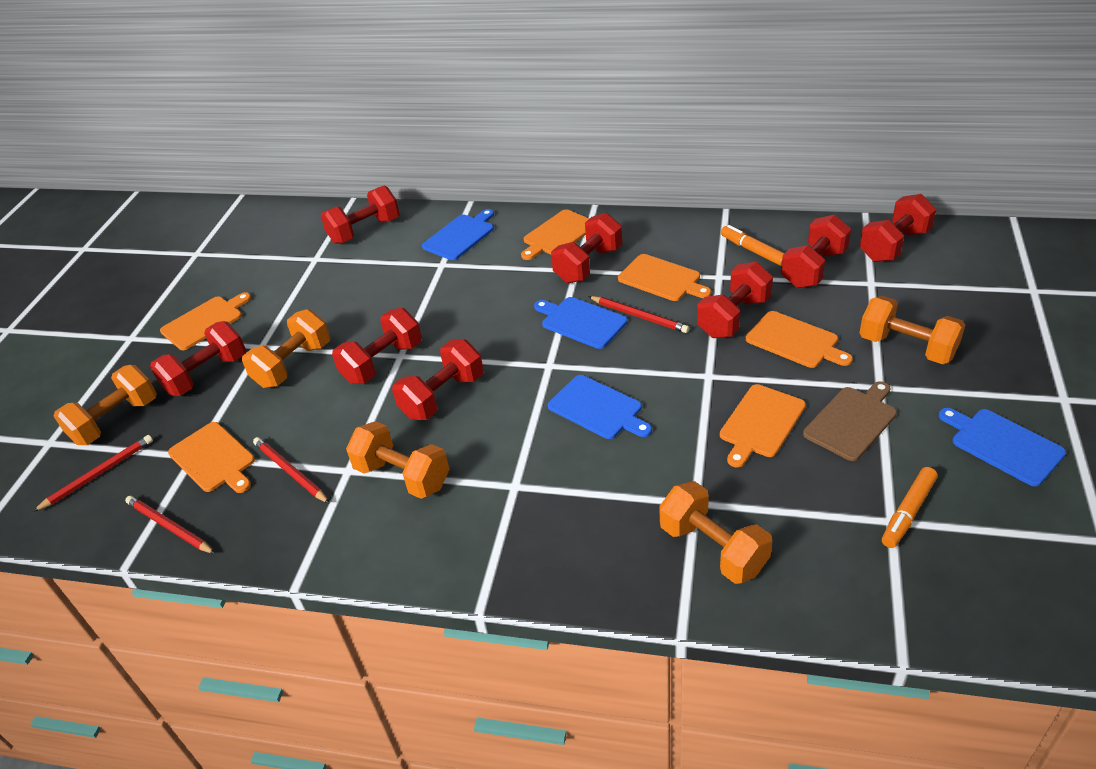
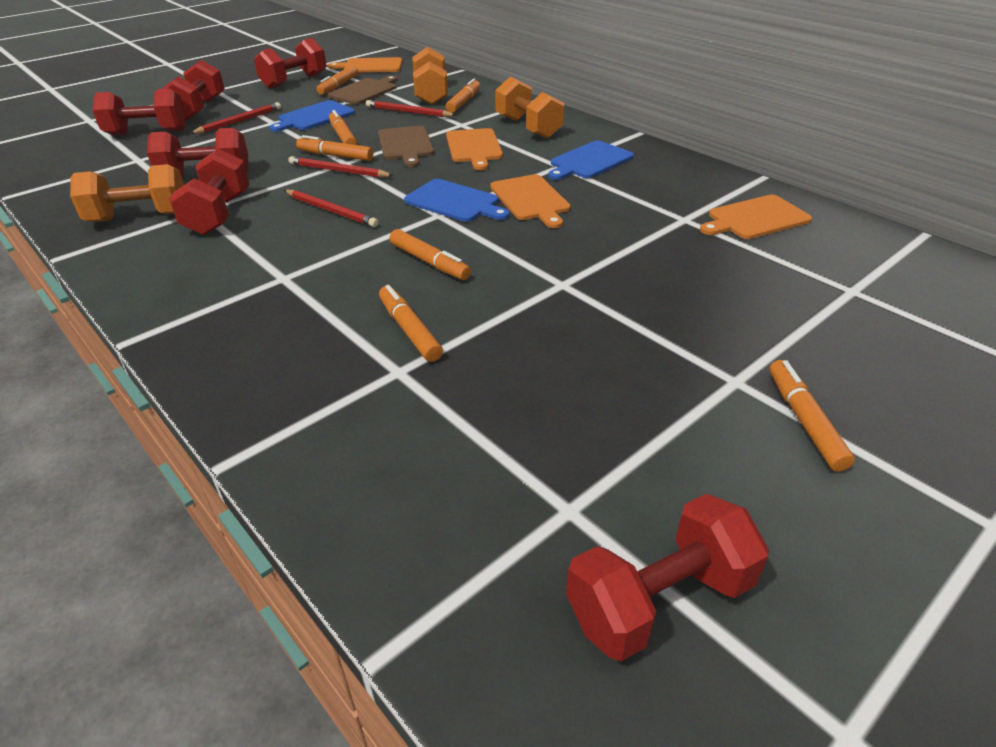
blue cutting board: [422,209,494,260] [534,297,627,349] [548,375,652,439] [939,408,1066,486] = 4 -> [270,100,355,132] [404,179,509,222] [548,140,634,180] = 3
brown cutting board: [803,381,897,461] = 1 -> [328,76,397,104] [378,126,434,167] = 2
orange cutting board: [160,292,251,350] [168,422,255,493] [521,209,589,260] [618,254,711,301] [720,384,806,468] [746,311,853,368] = 6 -> [328,57,402,73] [446,128,503,170] [490,174,571,228] [700,195,812,239] = 4
orange dumbbell: [54,365,157,445] [242,309,330,388] [346,421,450,499] [660,481,772,584] [859,296,965,364] = 5 -> [70,164,184,222] [412,47,448,105] [495,76,564,139] = 3
orange marker: [721,225,784,266] [882,467,938,548] = 2 -> [296,135,373,161] [316,65,358,95] [329,110,357,145] [379,285,443,362] [390,229,471,280] [445,78,480,113] [769,360,855,472] = 7
red dumbbell: [150,321,246,396] [321,186,400,244] [332,308,422,384] [392,339,483,420] [551,213,622,283] [697,262,773,338] [781,215,851,288] [860,194,937,262] = 8 -> [93,89,185,135] [147,128,248,176] [162,60,225,121] [169,148,250,235] [254,38,327,89] [566,494,769,661] = 6

